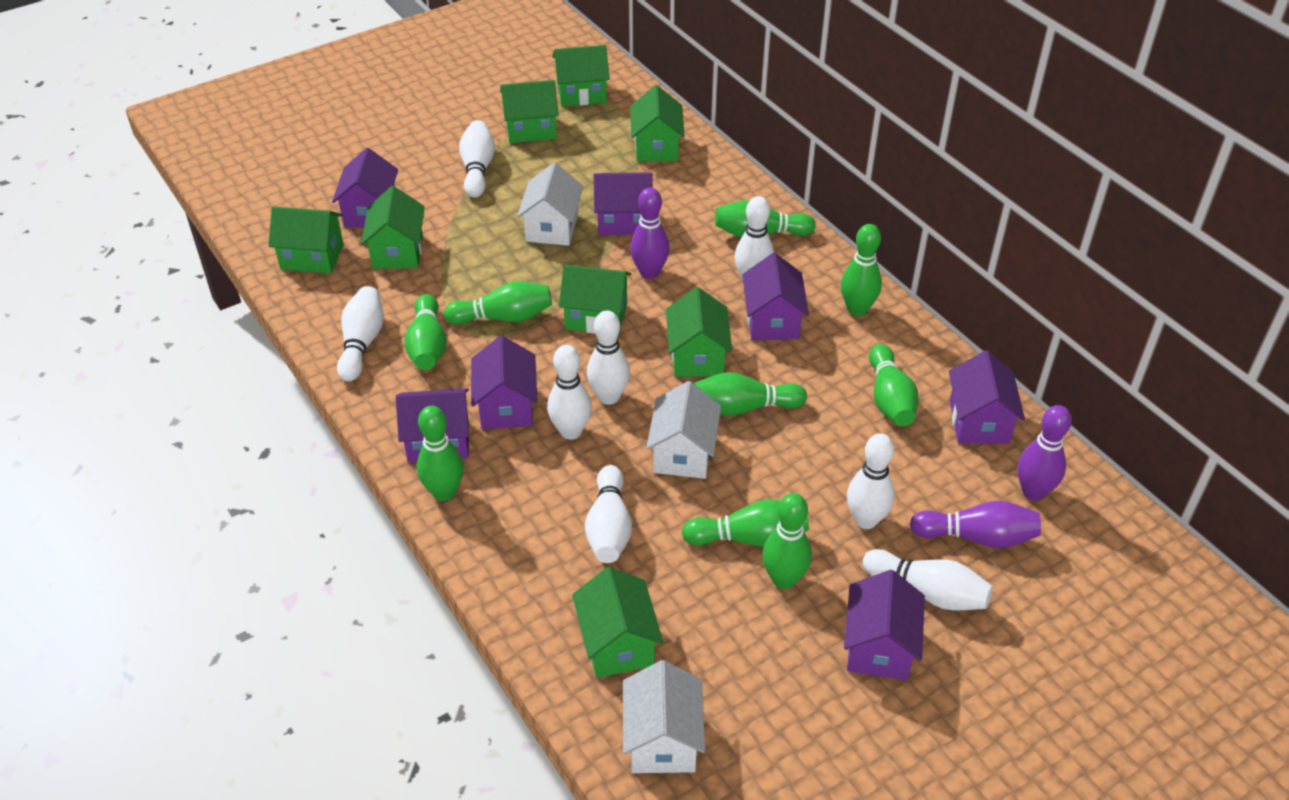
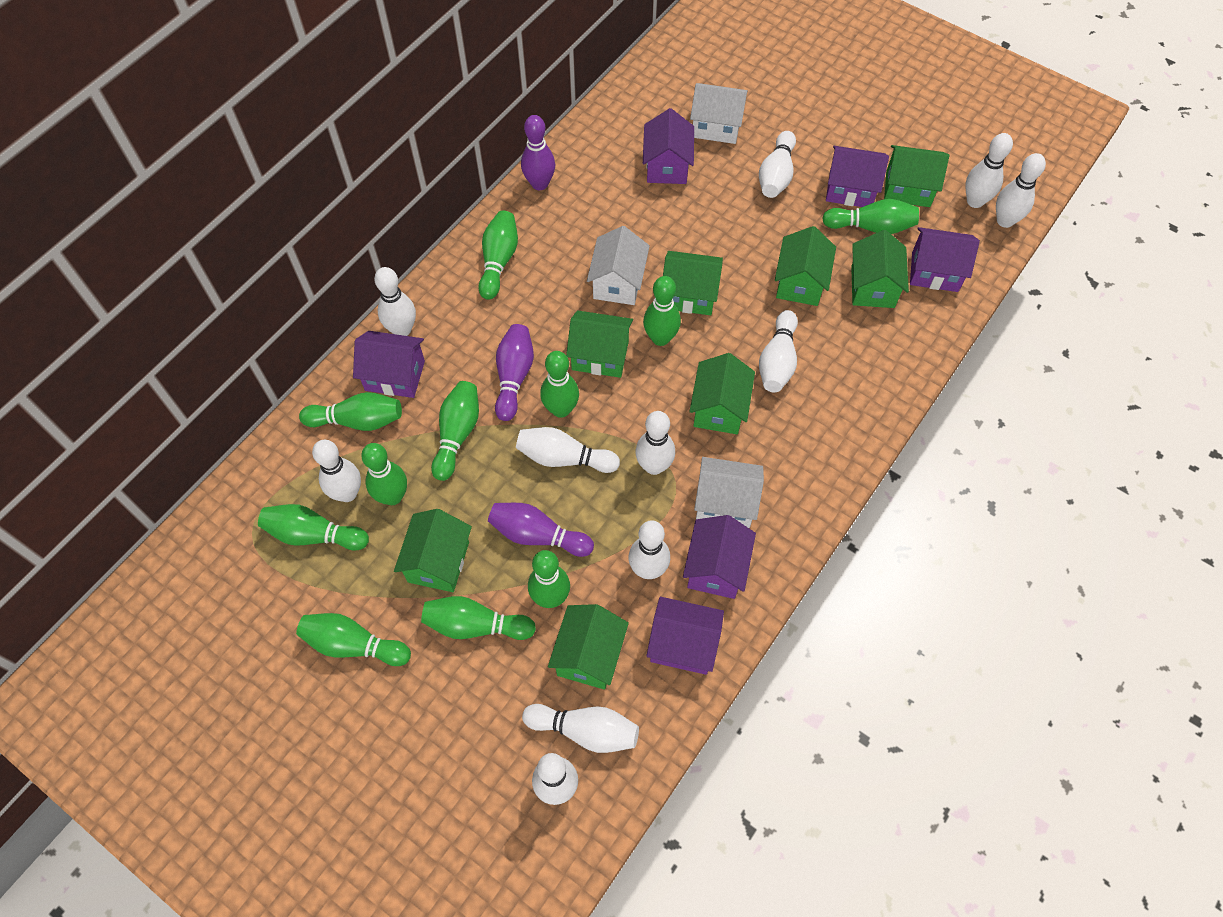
green bowling pin: [404,294,447,370] [417,406,464,501] [444,281,552,325] [682,499,809,547] [694,372,807,416] [715,200,816,238] [762,493,812,589] [841,224,882,316] [869,344,919,426] = 9 -> [258,504,369,551] [296,613,411,666] [299,392,402,431] [361,443,407,505] [421,596,536,640] [431,381,479,481] [478,210,518,300] [528,550,570,608] [540,351,579,418] [643,276,681,346] [822,199,919,234] = 11
purple house: [332,148,398,228] [396,388,469,463] [471,336,537,429] [594,172,653,235] [742,253,809,340] [844,570,925,680] [949,350,1025,444] = 7 -> [353,331,425,398] [643,108,694,184] [646,597,724,675] [683,515,756,599] [826,146,889,207] [910,227,980,292] = 6
white bowling pin: [337,286,384,382] [459,120,495,198] [547,345,592,439] [585,465,632,563] [587,310,630,405] [734,196,774,281] [847,433,895,529] [863,549,993,610] = 8 -> [312,440,361,502] [374,267,416,336] [516,427,620,473] [522,704,639,753] [532,753,578,805] [628,520,670,579] [636,411,675,475] [759,131,796,198] [759,310,798,392] [965,133,1013,208] [996,153,1046,228] = 11

